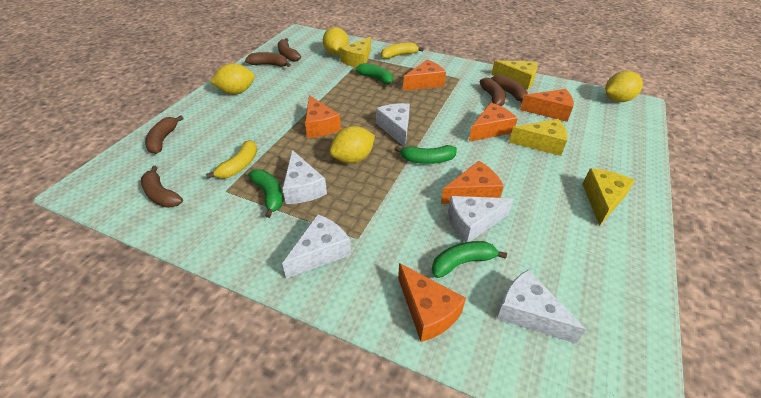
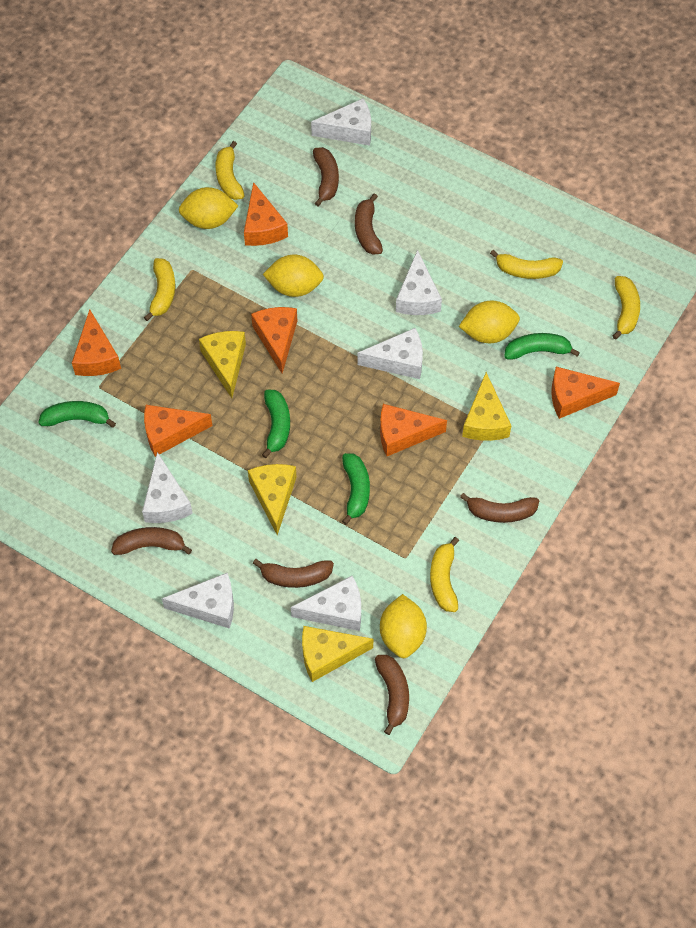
white cheese: [282,150,327,204] [282,214,351,279] [376,103,410,147] [448,196,514,242] [497,269,586,343] = 5 -> [142,452,193,523] [162,573,234,629] [291,576,361,631] [311,99,371,146] [357,328,423,379] [396,250,442,315] = 6
yellow banana: [206,140,257,179] [381,42,424,59] = 2 -> [144,258,175,321] [216,141,245,200] [430,537,459,612] [490,250,563,279] [613,276,640,340] = 5

